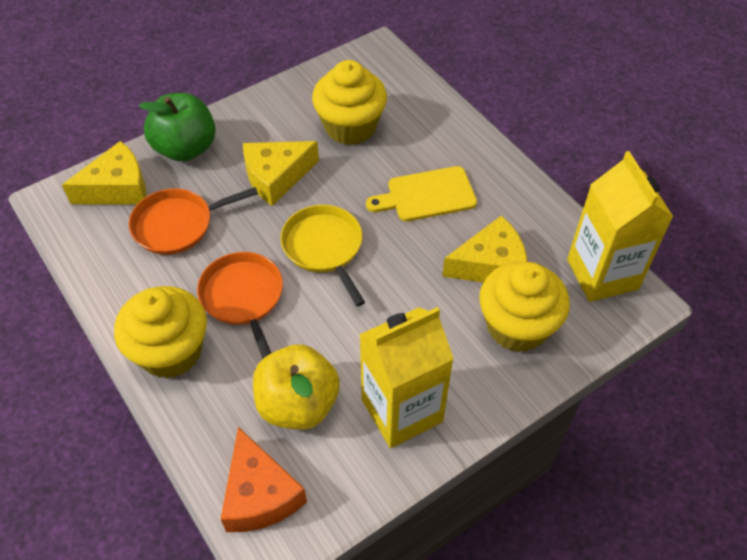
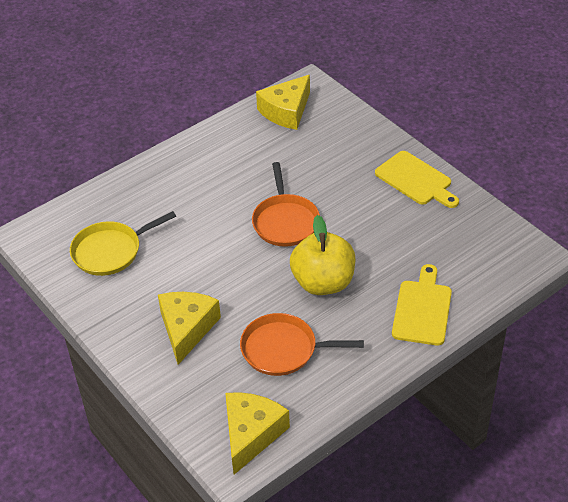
green apple: [139,93,216,162] = 1 -> none = 0
orange cheese: [221,427,307,532] = 1 -> none = 0
yellow carton: [359,307,454,448] [567,151,673,302] = 2 -> none = 0
yellow cupcake: [114,286,207,378] [312,60,387,145] [479,262,570,352] = 3 -> none = 0
yellow cutting board: [366,166,477,221] = 1 -> [375,151,459,208] [392,264,452,346] = 2

